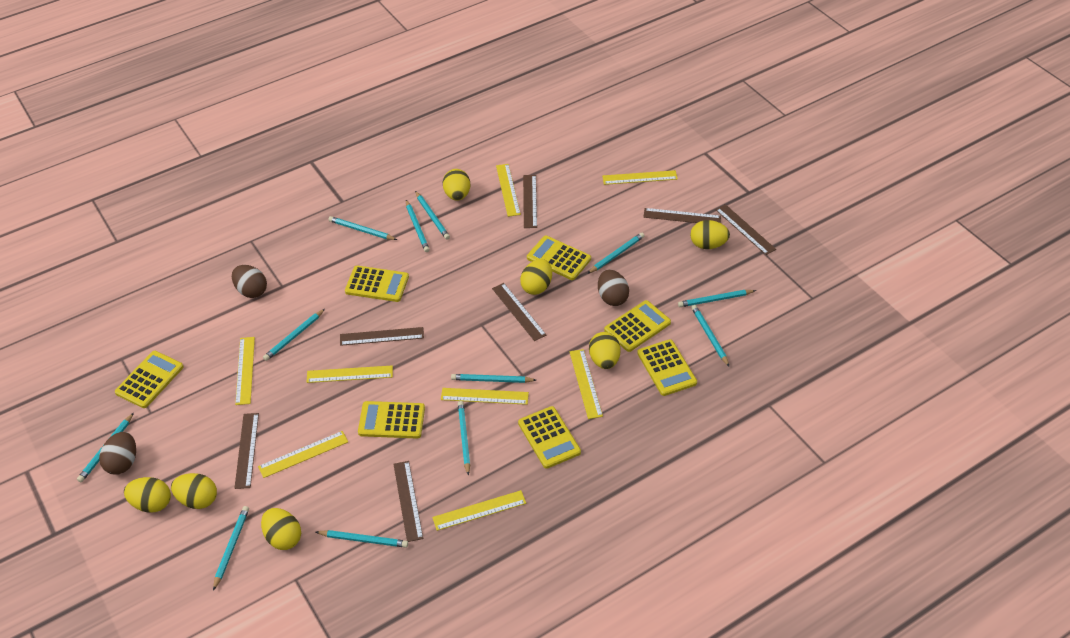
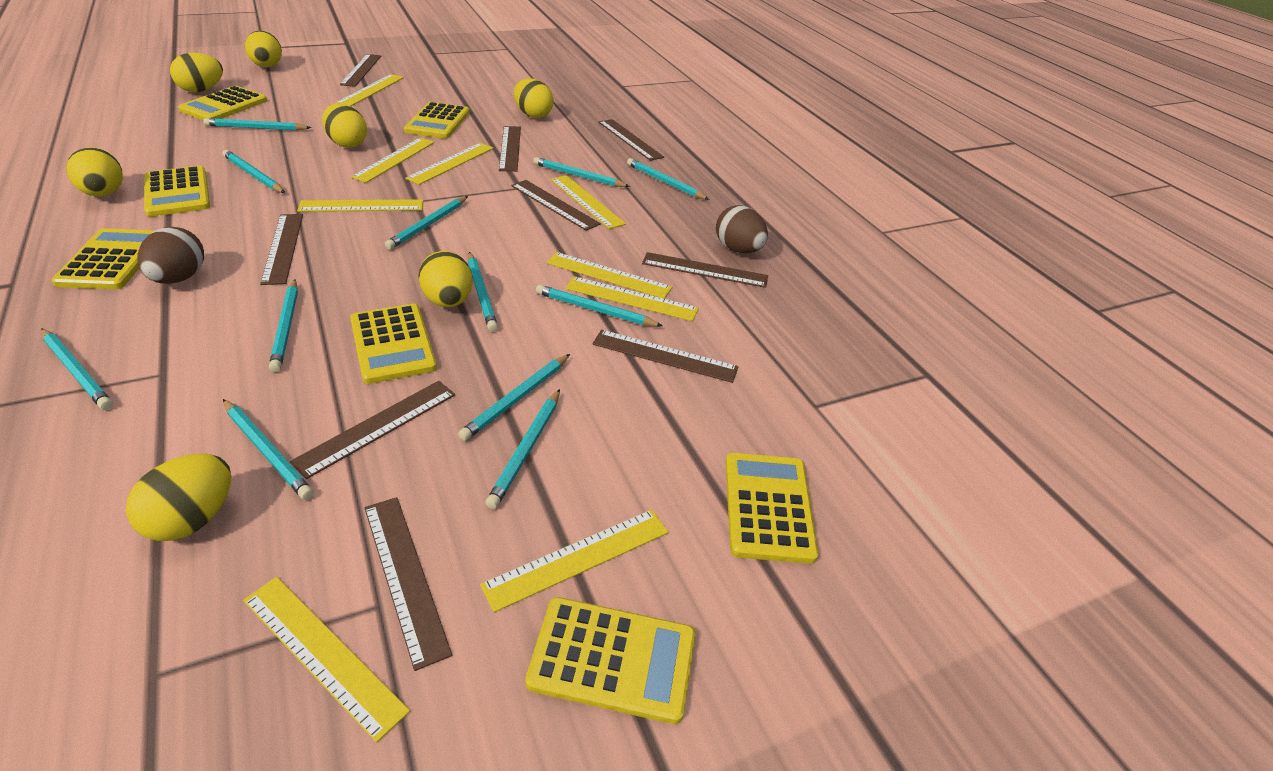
brown egg: [99,432,136,475] [232,265,267,298] [598,270,629,306] = 3 -> [137,227,204,284] [716,205,768,253] = 2
brown ruler: [234,413,259,489] [340,327,424,346] [393,461,423,542] [492,283,546,341] [523,175,537,228] [643,208,721,223] [715,204,776,255] = 7 -> [260,214,303,285] [290,381,455,479] [340,54,381,87] [364,497,452,671] [499,126,521,172] [511,180,601,231] [592,330,739,383] [599,119,664,161] [642,252,768,288] = 9
yellow ruler: [235,337,255,405] [258,431,348,478] [307,365,393,383] [432,490,526,531] [441,388,529,405] [496,164,521,217] [570,349,603,419] [602,170,678,185] = 8 -> [243,577,410,743] [297,199,424,212] [335,74,404,106] [351,138,435,183] [405,143,493,185] [480,510,669,612] [546,252,672,299] [551,175,626,229] [565,276,699,321] = 9

